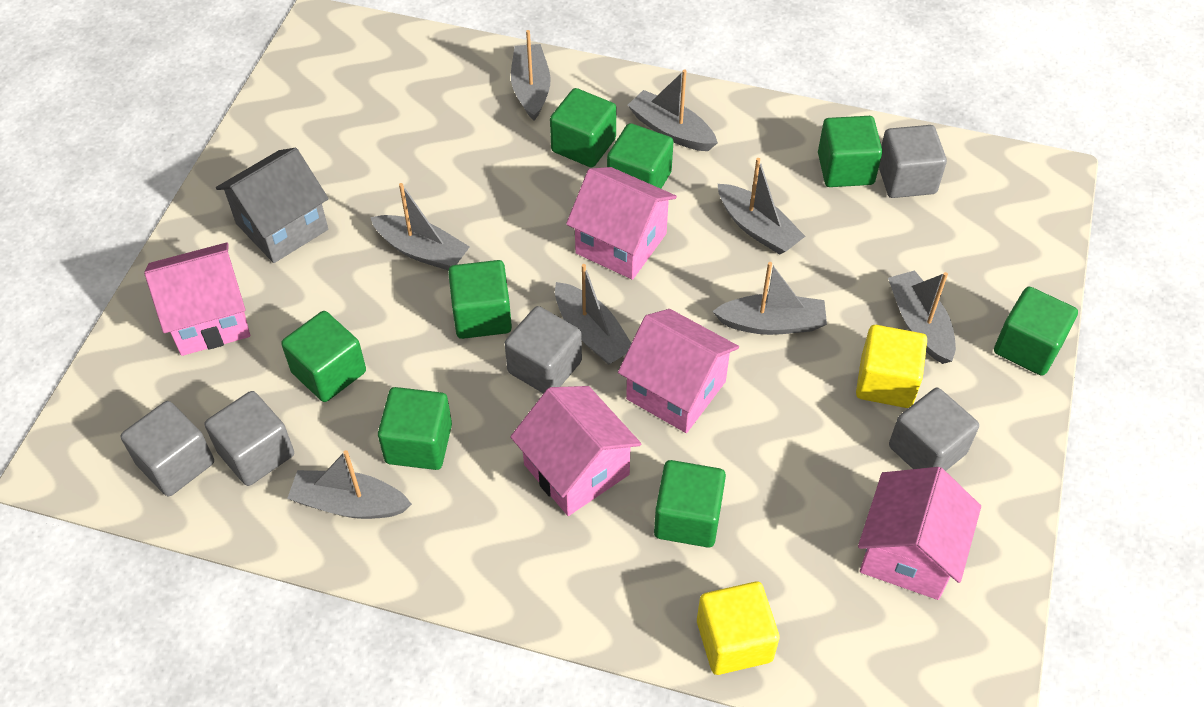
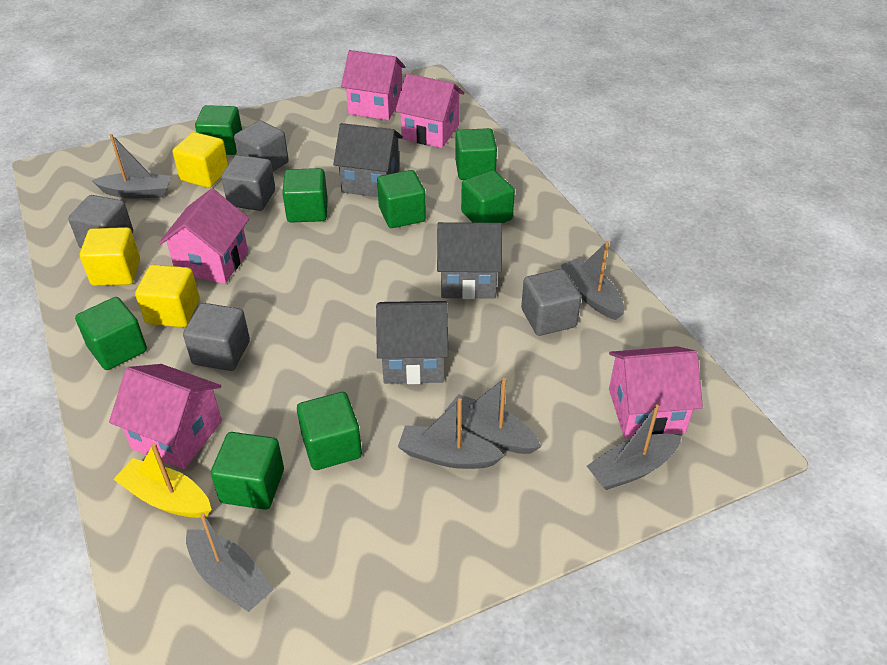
grey boat: [287,450,412,519] [370,183,470,271] [511,30,551,121] [555,264,631,365] [628,70,718,151] [712,262,827,335] [718,158,805,255] [888,270,956,364] = 8 -> [92,134,172,198] [186,513,274,612] [398,398,505,469] [444,378,541,454] [561,241,624,320] [587,405,682,490] = 6
grey house: [216,148,329,263] = 1 -> [333,123,403,197] [376,301,448,384] [437,222,502,299] = 3
yellow boat: none = 0 -> [113,443,212,518] = 1
yellow cube: [697,582,780,675] [856,325,927,408] = 2 -> [80,227,140,286] [135,265,200,327] [173,132,229,188] = 3

